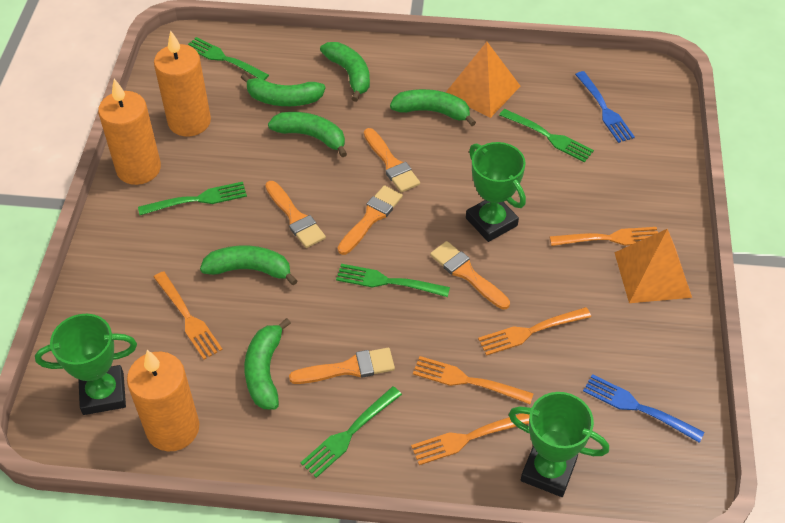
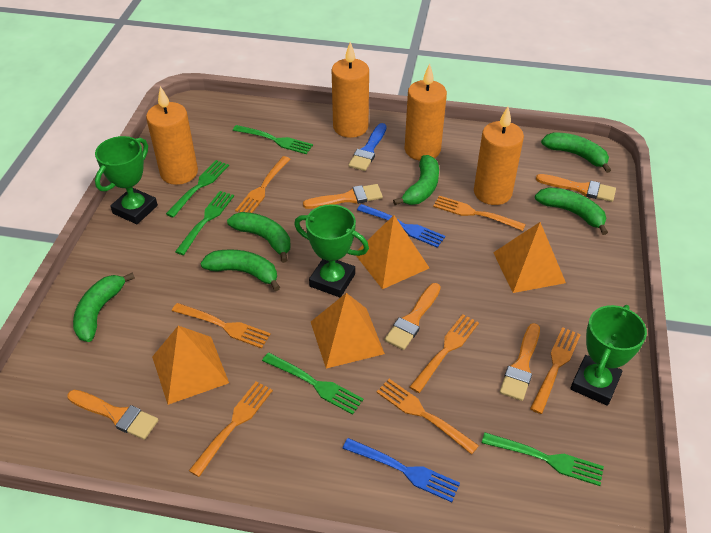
blue brush: none = 0 -> [348,123,387,171] = 1
orange candle: [98,79,161,185] [127,350,199,451] [154,30,211,136] = 3 -> [146,86,198,185] [332,42,369,138] [405,64,447,161] [474,107,524,205] = 4
orange fork: [154,271,223,359] [411,413,530,465] [413,356,534,404] [478,307,591,356] [549,227,658,246] = 5 -> [172,303,271,349] [189,381,273,477] [235,156,291,213] [376,379,479,455] [410,314,479,393] [433,196,526,231] [530,327,581,414] = 7
orange pyramid: [446,42,520,118] [614,229,692,303] = 2 -> [152,326,229,405] [311,293,385,368] [356,215,429,289] [493,222,566,293] = 4

